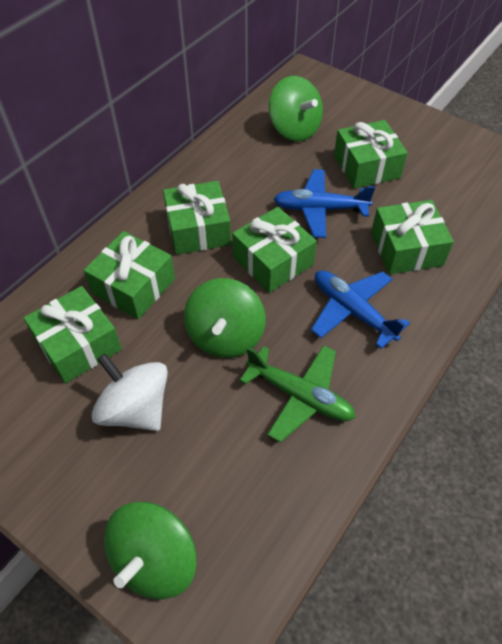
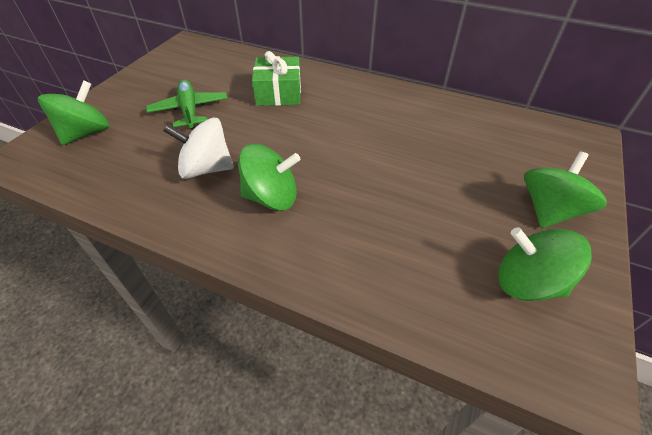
blue plane: [273,169,375,238] [311,270,410,349] = 2 -> none = 0
green gift: [24,286,122,384] [84,231,175,320] [163,181,231,255] [232,207,317,293] [334,120,408,189] [371,200,454,275] = 6 -> [252,51,301,106] = 1
green spinning top: [104,502,197,599] [184,278,265,358] [269,76,323,141] = 3 -> [38,80,110,145] [238,144,300,211] [498,227,592,301] [524,152,607,228] = 4

